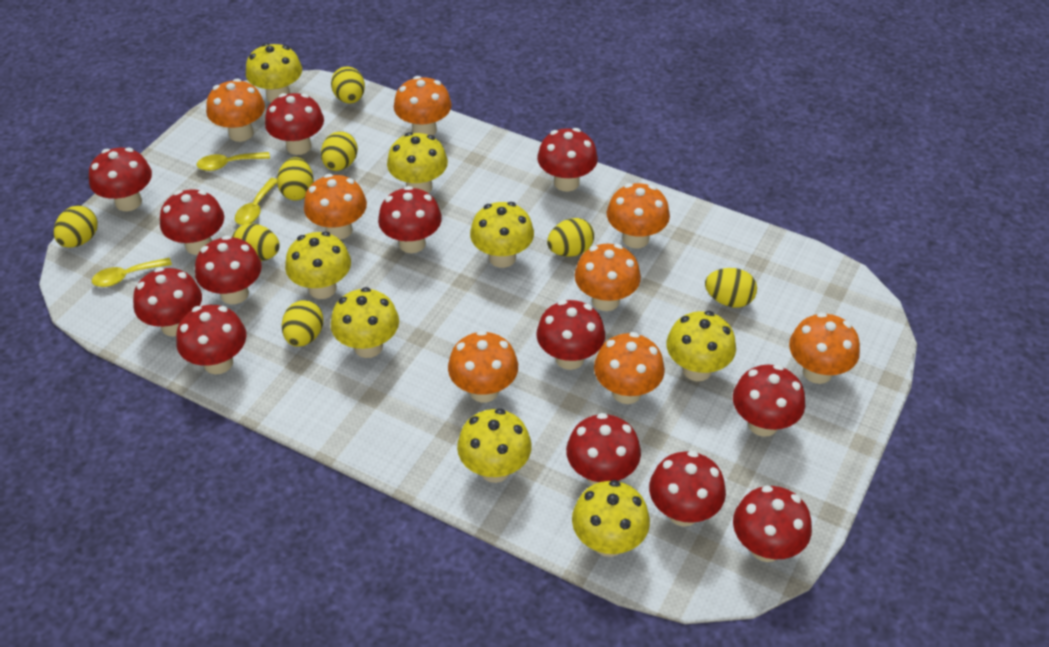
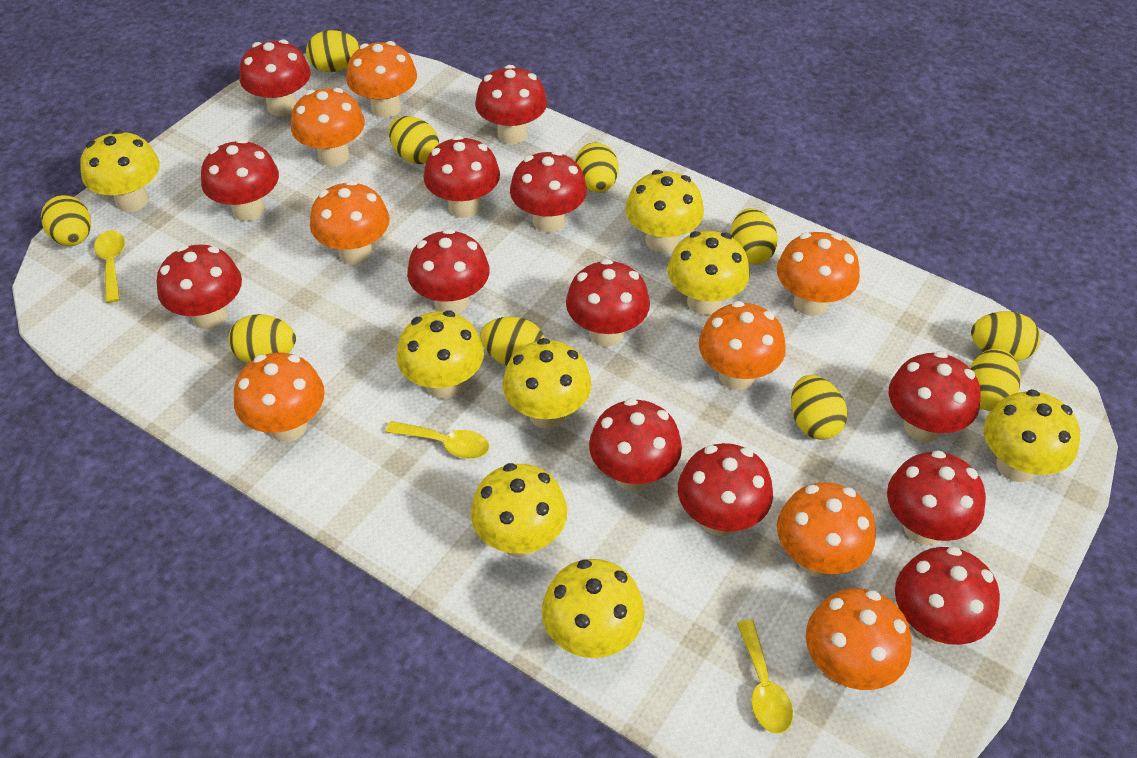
yellow egg: [54,205,98,248] [232,224,280,261] [277,157,314,200] [282,300,323,347] [321,131,358,171] [331,67,365,103] [547,218,594,257] [705,268,757,307] = 8 -> [41,195,91,246] [228,314,296,363] [306,30,360,72] [389,116,439,164] [480,317,545,366] [575,143,619,193] [730,208,778,265] [791,375,848,440] [970,348,1021,411] [971,311,1040,362] = 10

